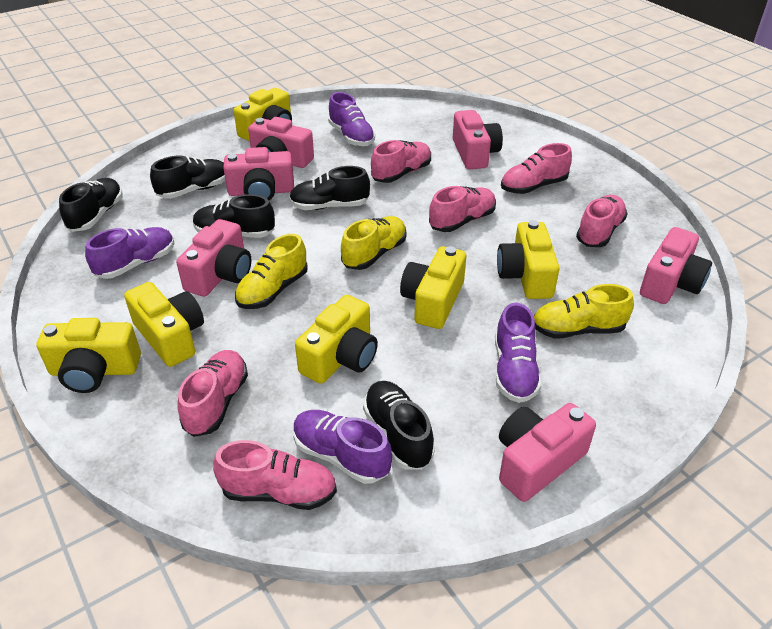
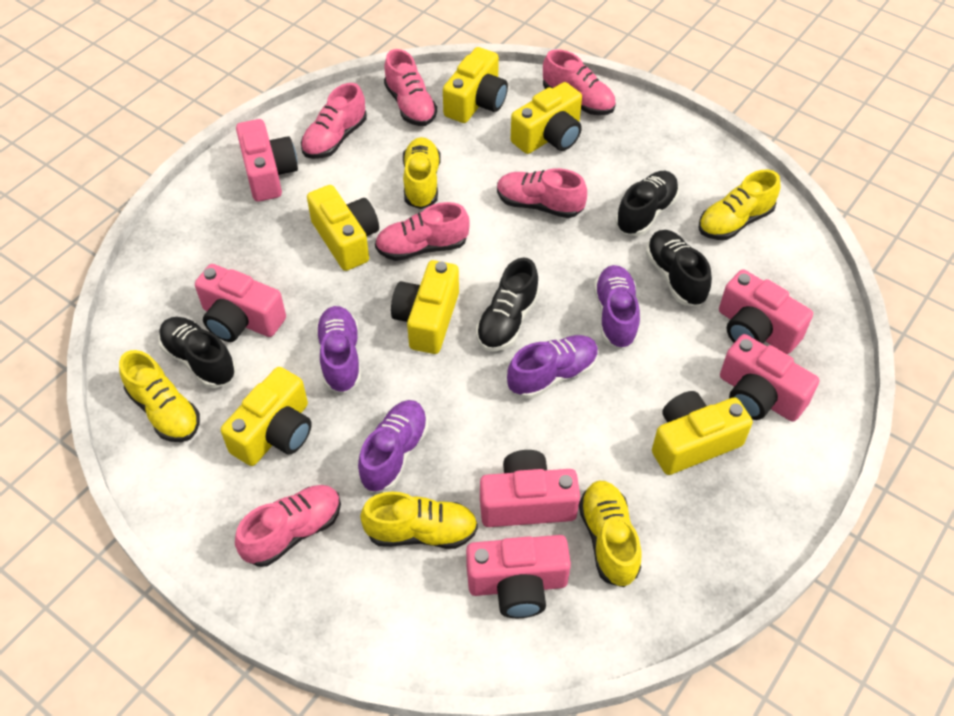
black shoe: [59,178,123,232] [150,156,225,199] [193,194,275,238] [289,166,370,210] [363,381,435,470] = 5 -> [158,317,236,388] [476,257,539,352] [615,171,679,236] [646,230,712,306] = 4
yellow shoe: [235,234,308,309] [341,216,407,270] [534,284,634,339] = 3 -> [119,350,200,442] [360,492,478,549] [403,137,441,209] [579,481,642,587] [698,170,781,240] = 5

